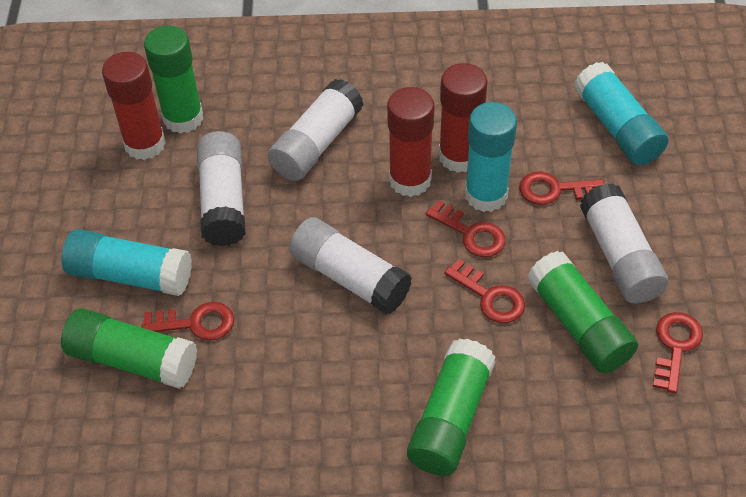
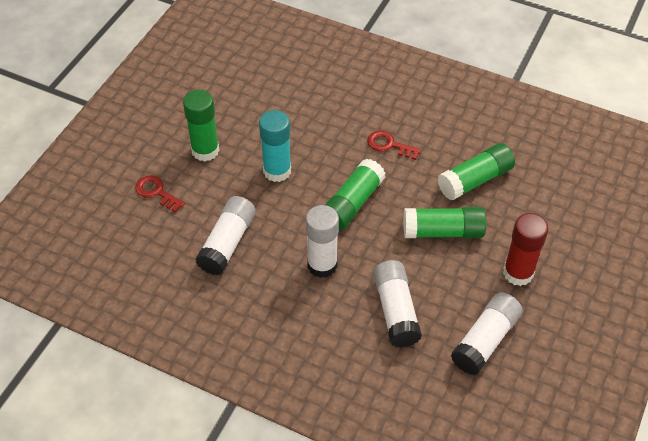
red glue stick: [102,52,166,160] [387,87,434,197] [439,63,487,173] = 3 -> [503,213,549,286] = 1
red key: [141,302,234,341] [426,200,506,258] [444,259,525,323] [519,171,605,205] [653,312,703,394] = 5 -> [135,175,185,212] [367,131,421,160] = 2
turquoise glue stick: [61,229,192,296] [465,102,517,212] [574,62,669,165] = 3 -> [259,110,291,182] = 1

